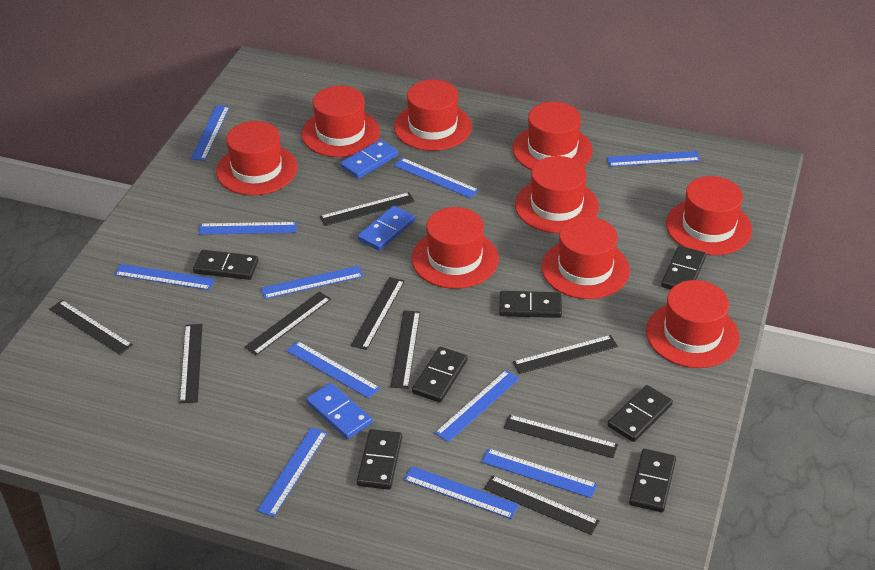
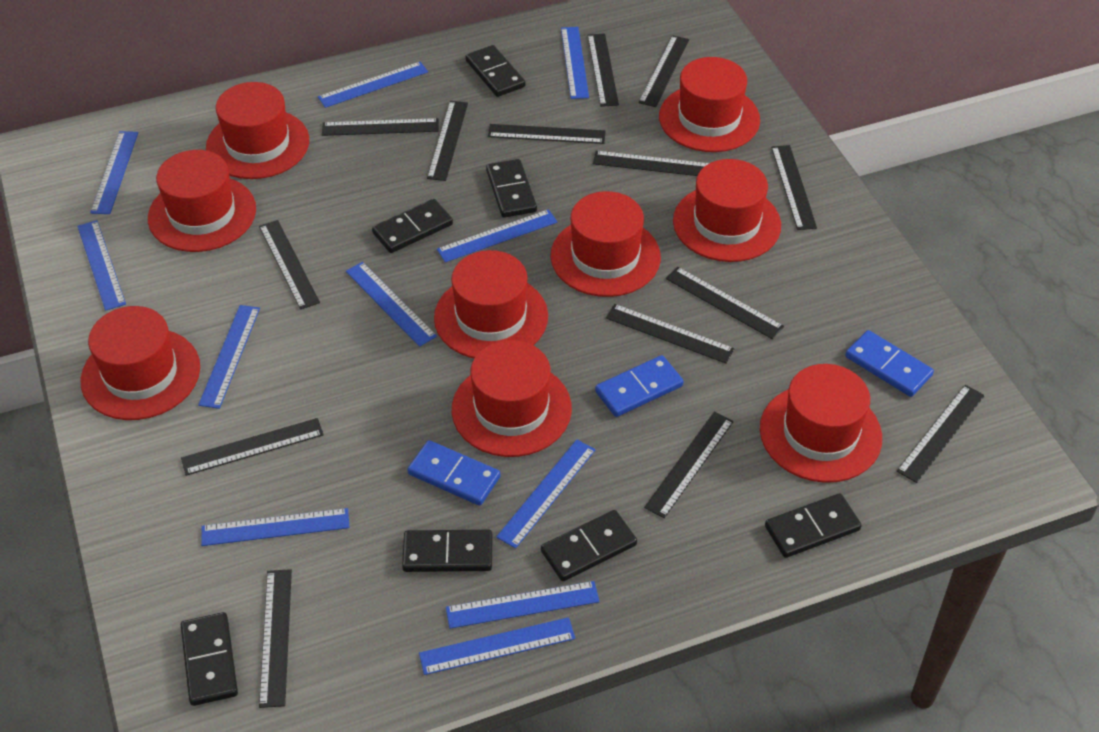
black ruler: [49,300,133,355] [180,324,203,403] [244,291,331,355] [320,192,415,226] [351,277,405,350] [391,310,420,389] [484,475,599,535] [504,415,618,458] [513,335,618,374] = 9 -> [181,418,324,476] [259,220,320,310] [259,569,292,708] [322,118,439,136] [427,101,468,181] [488,124,606,144] [587,34,619,107] [593,151,709,176] [606,304,735,364] [638,35,689,107] [644,412,734,518] [666,267,784,339] [771,145,817,230] [897,385,985,483] = 14

